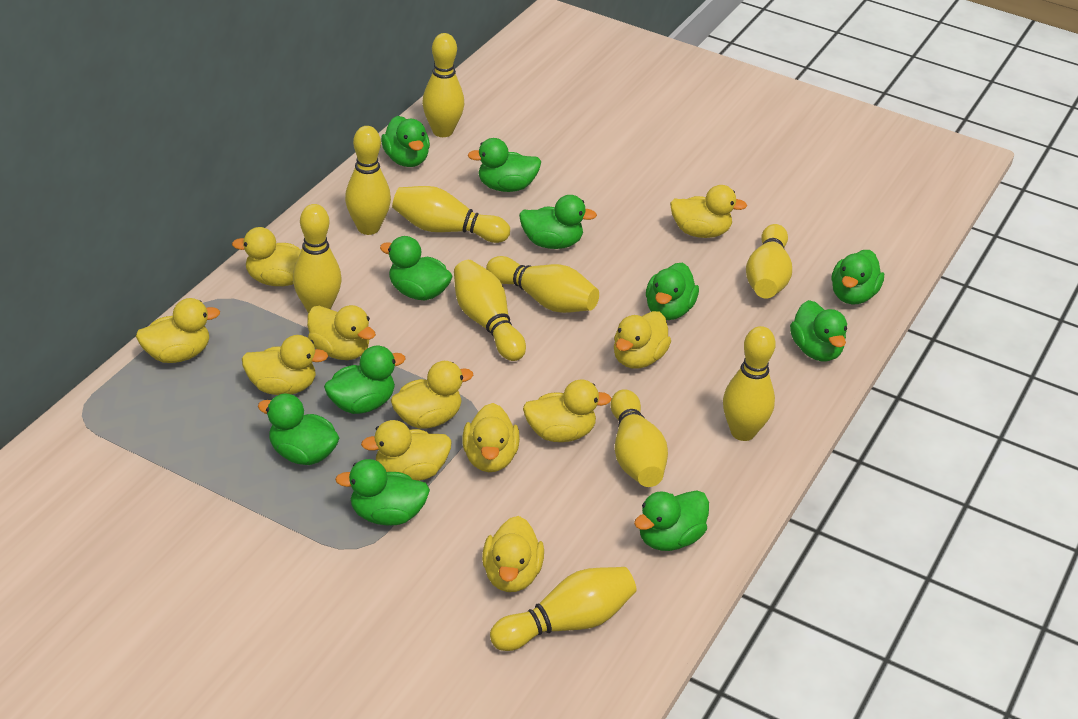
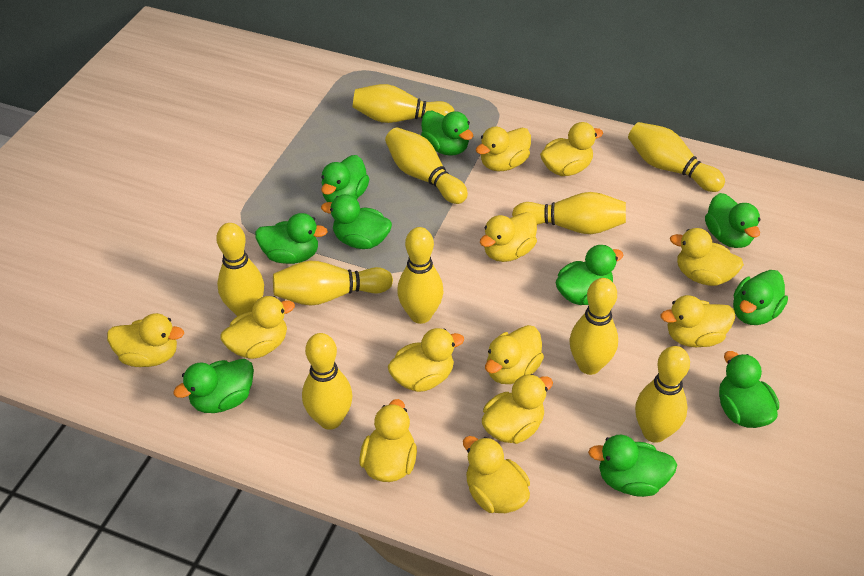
green duck: [258,394,339,465] [324,346,406,414] [335,459,430,525] [380,236,453,300] [381,116,430,167] [467,138,541,192] [519,195,597,249] [634,490,709,551] [646,263,699,320] [790,300,847,361] [832,250,884,305] = 11 -> [173,359,254,413] [255,213,328,264] [321,155,370,202] [321,194,392,249] [421,111,473,156] [556,245,623,305] [588,435,677,497] [705,193,760,248] [719,351,779,428] [733,270,788,325] = 10
yellow duck: [136,298,220,363] [232,227,301,286] [242,335,328,395] [307,305,376,360] [361,420,452,481] [391,361,474,428] [462,403,520,472] [482,516,544,592] [523,379,612,442] [614,311,671,369] [670,185,747,238] = 11 -> [107,313,184,367] [220,296,295,359] [359,399,417,482] [388,328,464,392] [463,436,530,513] [476,127,531,171] [480,212,537,262] [482,374,553,444] [485,325,544,384] [540,122,603,176] [660,295,735,347] [670,228,744,286] = 12

